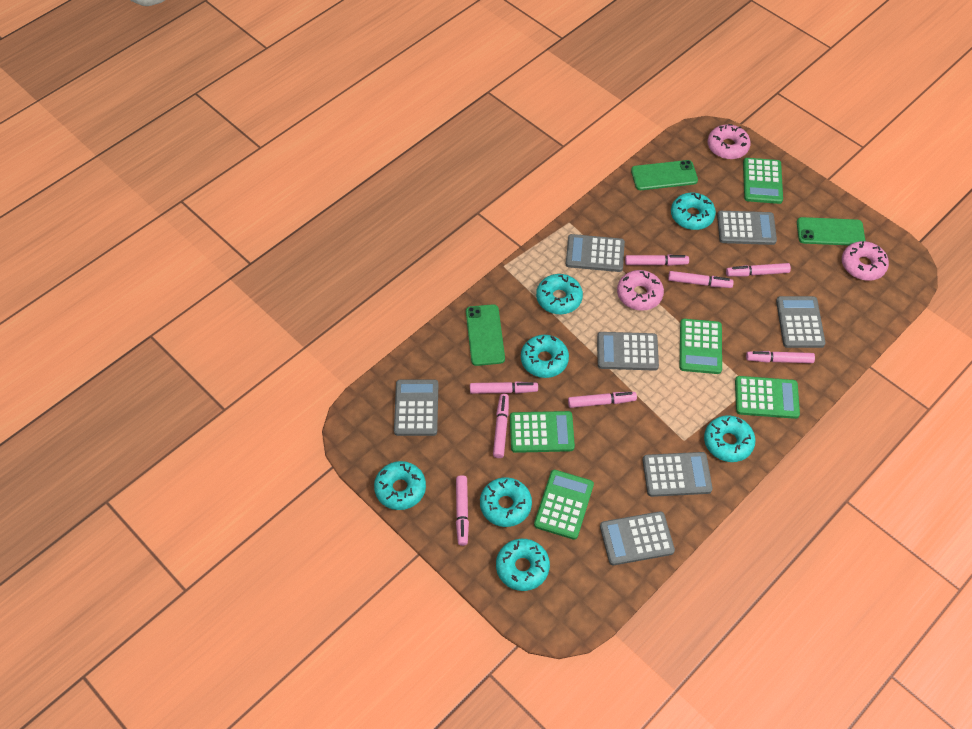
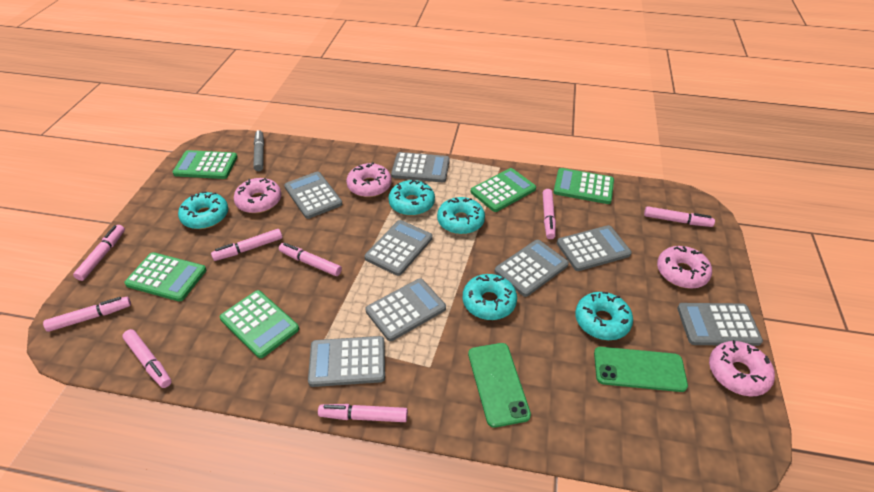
green phone: [466,304,505,366] [631,160,698,190] [797,217,866,245] = 3 -> [468,343,531,428] [594,347,688,392] = 2
grey calculator: [394,379,438,436] [566,234,625,272] [597,332,659,371] [600,511,675,565] [643,452,713,497] [717,211,777,245] [776,296,826,348] = 7 -> [284,172,342,219] [308,336,385,387] [365,220,433,276] [365,278,446,341] [391,152,450,182] [495,240,569,297] [557,225,632,271] [677,303,763,346] = 8
grey marker: none = 0 -> [253,130,264,171] = 1
pink donut: [617,270,664,311] [707,124,751,159] [842,241,889,281] = 3 -> [234,178,281,213] [346,163,392,197] [657,246,712,289] [709,340,775,396] = 4
turquoise donut: [374,461,426,510] [480,477,532,527] [496,539,550,591] [521,335,569,378] [536,274,583,314] [671,193,716,230] [704,415,755,462] = 7 -> [178,192,228,229] [389,180,435,216] [437,197,485,234] [463,274,517,320] [575,292,633,340] = 5

